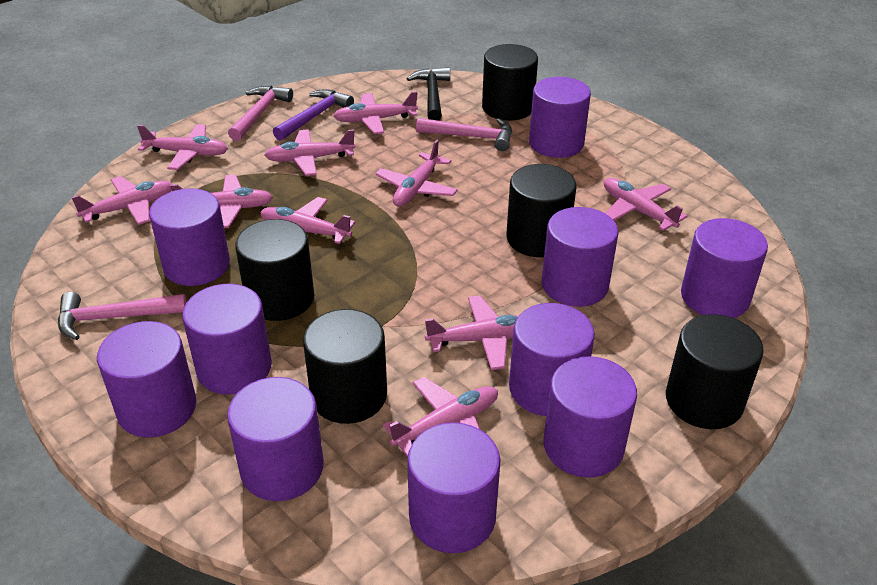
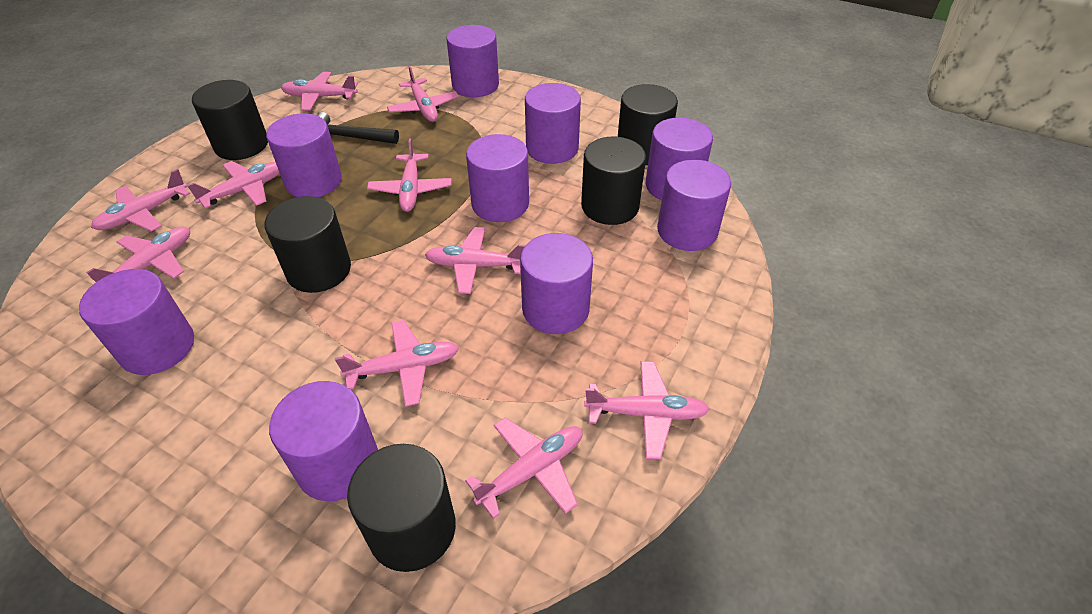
pink hammer: [58,292,187,340] [228,86,293,141] [416,118,512,151] = 3 -> none = 0
purple cylinder: [97,321,196,438] [149,188,230,286] [182,284,272,395] [227,377,324,501] [407,422,500,553] [509,303,595,416] [529,77,591,158] [542,207,618,307] [543,356,637,478] [681,218,768,318] = 10 -> [79,269,194,375] [266,114,342,197] [269,381,378,501] [447,25,499,97] [466,134,529,222] [520,233,593,334] [525,83,581,164] [646,117,713,200] [657,160,731,251] = 9
purple hammer: [273,89,354,141] = 1 -> none = 0

